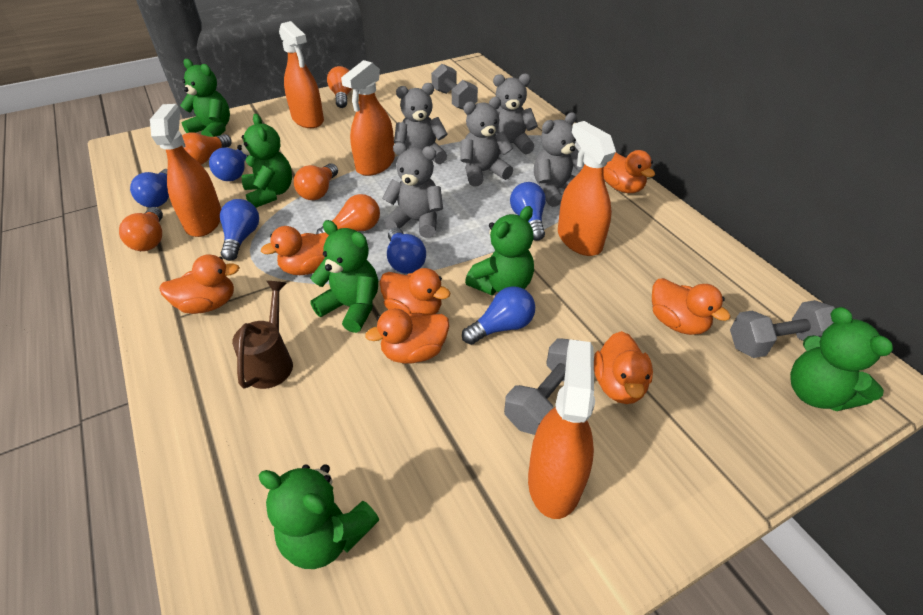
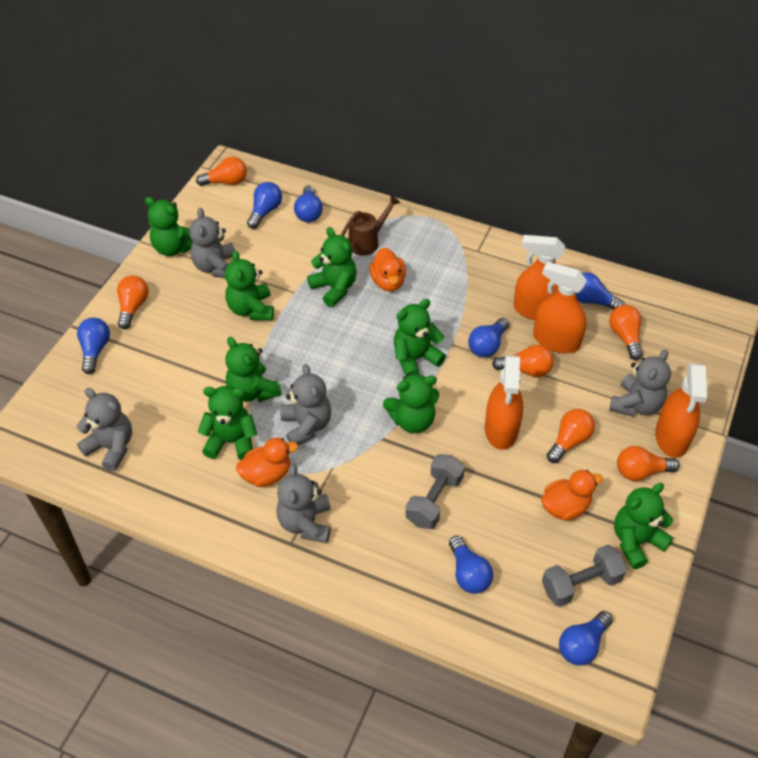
blue light bulb: [130,169,169,208] [209,147,249,181] [220,199,259,261] [387,227,426,274] [462,286,535,345] [510,182,546,241] = 6 -> [77,318,110,374] [247,182,282,229] [294,185,323,222] [449,535,493,594] [468,318,509,357] [559,611,613,665] [576,272,625,310] = 7
green teddy bear: [180,59,230,137] [237,114,292,208] [258,464,379,569] [310,220,378,333] [465,206,534,295] [790,307,893,411] = 6 -> [145,197,193,256] [198,386,257,460] [225,250,274,320] [225,337,282,402] [307,227,357,307] [383,373,439,433] [394,299,446,377] [614,483,673,569] = 8
grey dumbbell: [431,64,478,110] [504,338,579,435] [730,300,835,358] = 3 -> [405,454,465,529] [542,545,627,607] = 2
orange duck: [159,254,240,314] [261,226,329,275] [365,309,449,364] [380,268,450,315] [594,331,653,404] [603,150,655,193] [652,278,731,335] = 7 -> [236,438,298,487] [369,248,406,291] [541,470,603,521] = 3
orange light bulb: [119,207,163,251] [182,132,232,164] [294,163,338,200] [316,194,380,234] [327,66,352,108] = 5 -> [117,275,149,329] [196,157,247,186] [492,345,554,377] [547,409,595,463] [609,305,643,360] [617,446,679,481] = 6
orange spray bottle: [150,104,221,237] [279,21,324,128] [341,60,395,176] [528,339,595,519] [558,121,616,256] = 5 -> [485,355,523,450] [514,235,565,320] [533,262,587,354] [655,363,707,458] = 4

